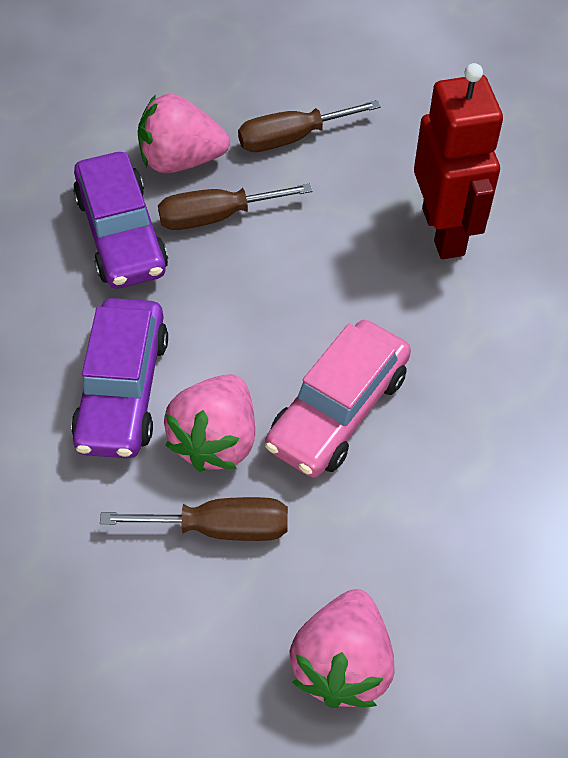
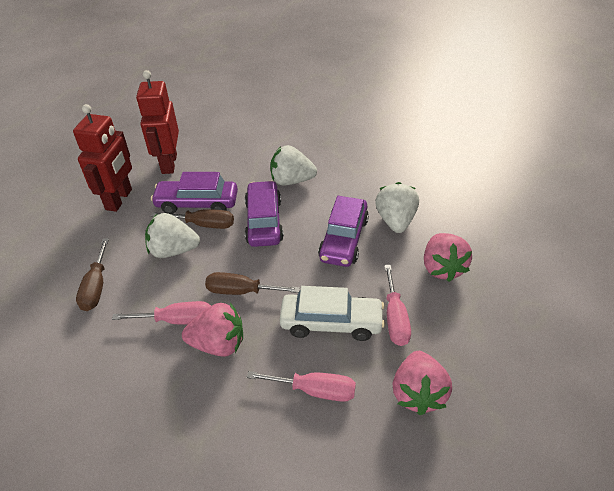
pink car: [265,320,411,478] = 1 -> none = 0
pink screwdriver: none = 0 -> [112,301,211,324] [247,371,356,402] [384,265,411,346] = 3
purple car: [71,298,168,458] [73,152,168,289] = 2 -> [151,172,238,214] [245,181,284,247] [318,196,369,267] = 3
red robot: [414,63,503,259] = 1 -> [73,104,132,212] [136,70,179,174] = 2
white car: none = 0 -> [280,286,385,341] = 1
white strawberry: none = 0 -> [145,213,200,258] [270,145,317,186] [375,182,419,233] = 3

